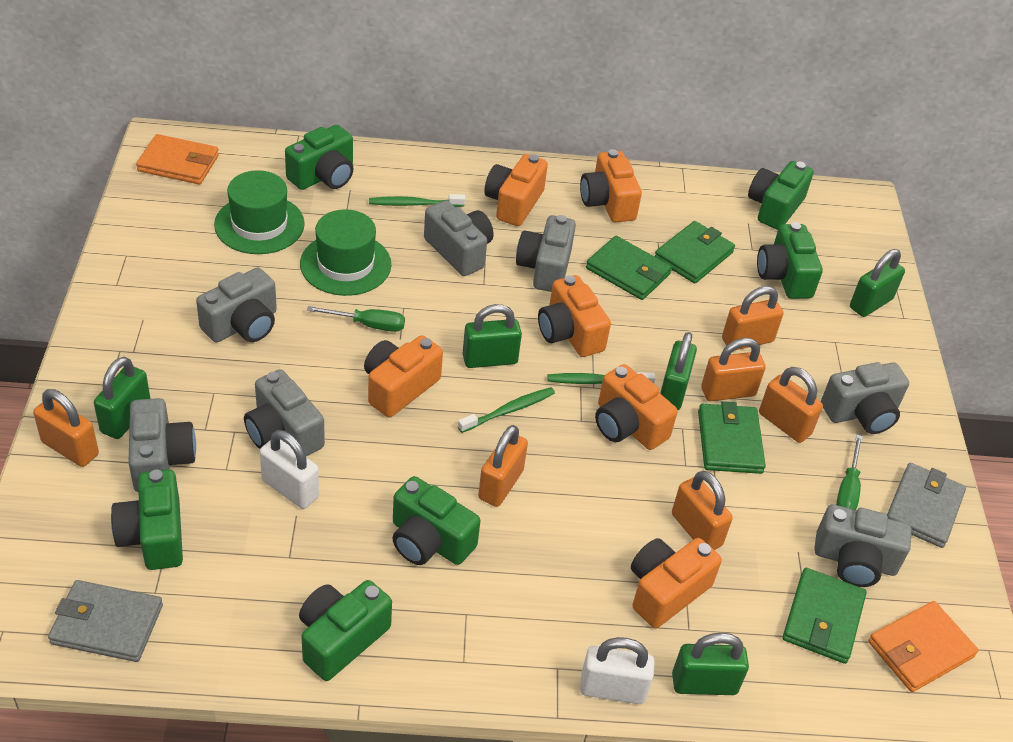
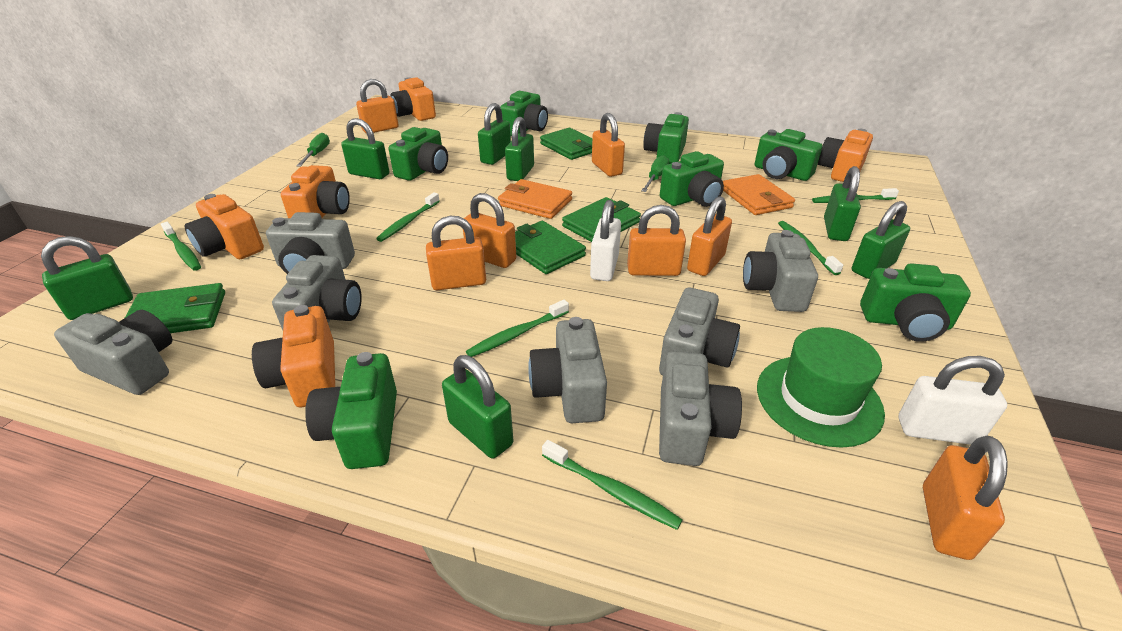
green camera: [111,469,183,570] [285,125,354,190] [299,580,392,681] [393,476,480,565] [748,161,813,230] [757,222,823,299] = 6 -> [305,352,397,469] [389,127,448,181] [500,91,548,136] [643,112,689,164] [660,151,724,207] [755,129,822,181] [860,263,971,342] = 7
green hat: [214,170,305,254] [300,209,391,296] = 2 -> [757,327,885,448] = 1
green padlock: [94,357,151,439] [462,304,522,368] [660,332,697,410] [672,633,749,695] [850,249,905,317] = 5 -> [41,236,133,320] [341,118,389,179] [442,355,513,459] [478,103,511,165] [505,117,534,181] [824,166,861,241] [852,201,910,279] = 7
green toothbrush: [369,194,465,207] [458,387,555,433] [547,372,655,384] = 3 -> [161,222,201,271] [376,192,440,242] [466,300,569,357] [542,440,682,530] [778,221,843,275] [812,188,899,203] = 6
grey wallet: [48,580,163,662] [887,463,966,548] = 2 -> none = 0
orange camera: [364,335,443,417] [484,154,548,226] [538,275,611,357] [580,149,642,223] [595,364,678,450] [631,538,722,628] = 6 -> [184,194,264,259] [252,305,335,407] [281,165,350,218] [390,77,436,121] [818,129,873,182] = 5
orange padlock: [33,389,99,467] [478,425,528,507] [672,471,733,550] [701,338,766,401] [722,286,784,351] [759,367,823,443] = 6 -> [356,79,398,134] [426,216,486,290] [463,193,516,268] [592,113,625,177] [627,205,686,276] [687,196,732,276] [923,436,1008,560] = 7

